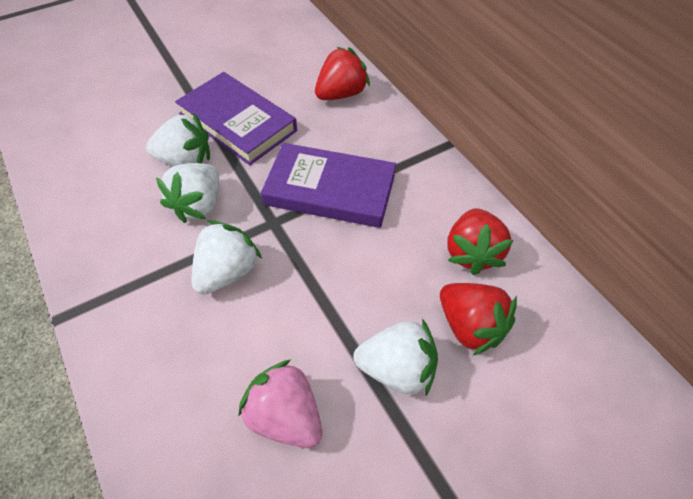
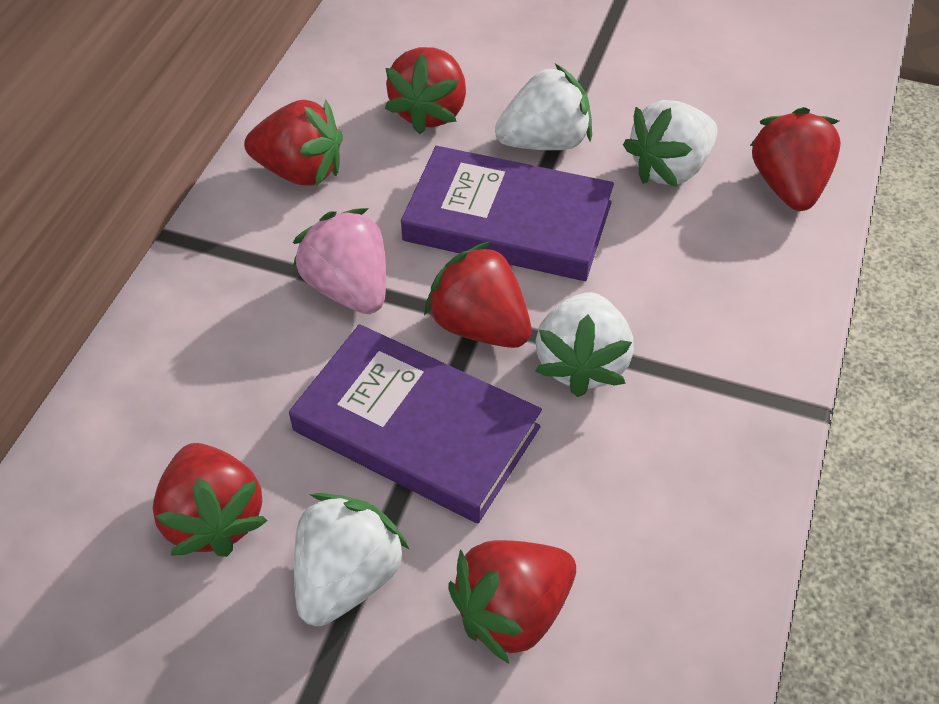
red strawberry: [315,47,370,100] [440,283,517,356] [447,208,514,275] = 3 -> [153,443,268,557] [244,99,343,186] [385,47,466,134] [424,241,532,348] [448,540,576,663] [750,107,841,211] = 6

